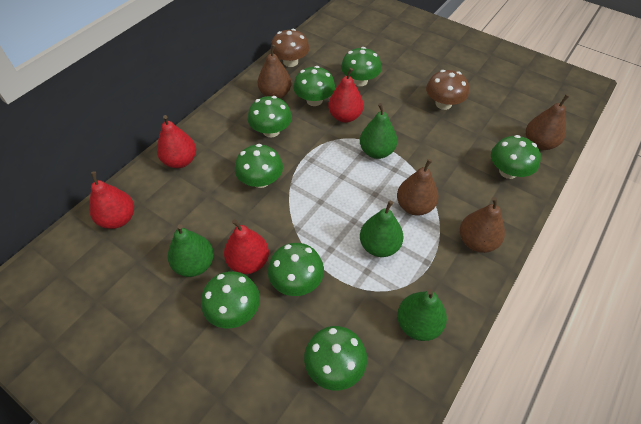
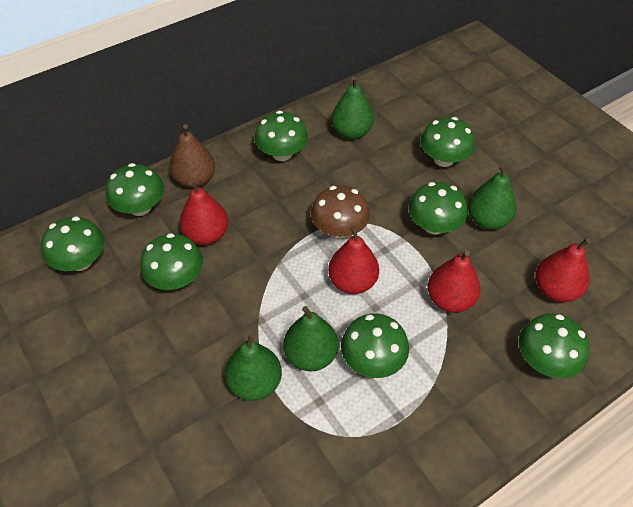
brown mushroom: [271,29,310,67] [426,70,469,110] = 2 -> [311,185,370,238] = 1
brown pear: [258,44,291,99] [397,159,439,216] [460,197,505,253] [526,94,569,150] = 4 -> [169,124,215,188] = 1

